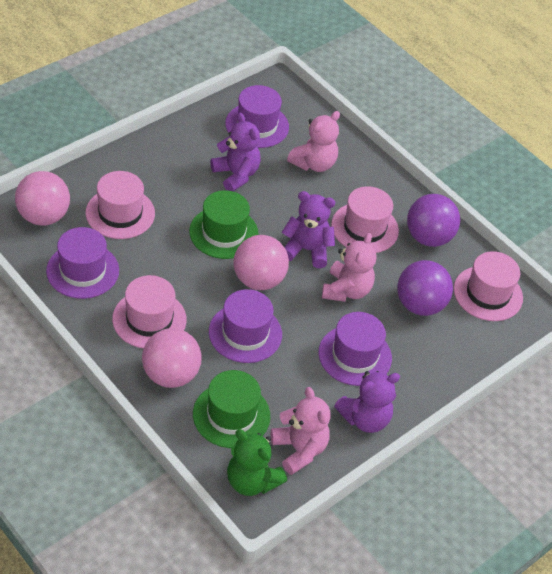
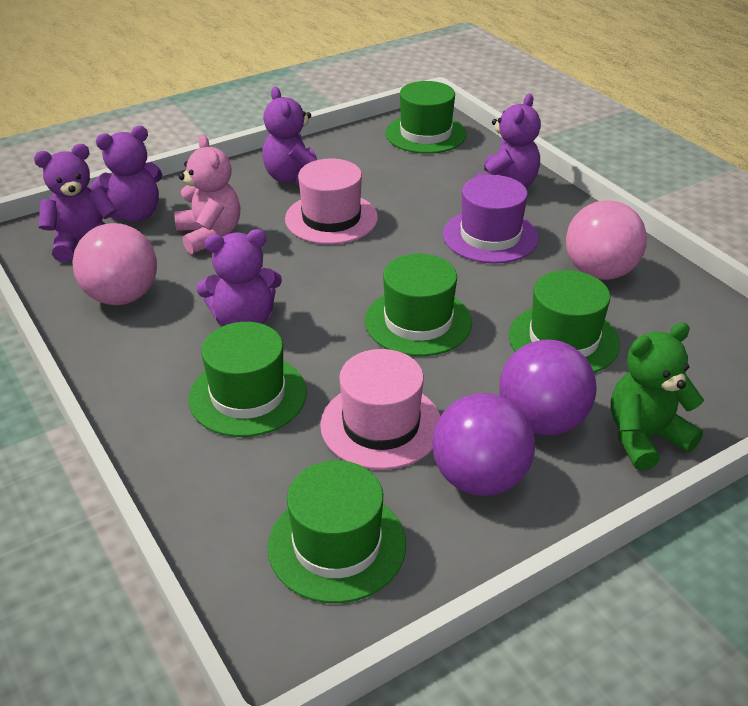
green hat: [189,190,259,259] [193,370,270,448] = 2 -> [188,322,307,437] [268,460,406,603] [365,254,472,356] [385,81,467,154] [509,270,620,373] = 5
pink ball: [15,171,70,226] [142,328,202,388] [234,235,289,290] = 3 -> [72,223,157,305] [566,200,647,280] = 2
pink hat: [85,171,155,239] [112,275,187,349] [331,186,399,253] [454,251,523,321] = 4 -> [285,158,378,244] [320,349,441,470] = 2
pink teddy bear: [271,387,330,475] [287,111,340,172] [322,233,376,302] = 3 -> [174,135,240,254] = 1
purple hat: [46,227,119,299] [209,289,282,363] [225,85,289,148] [318,312,392,386] = 4 -> [443,175,539,264] = 1
purple teddy bear: [211,113,261,191] [282,191,335,268] [334,371,400,433] = 3 -> [34,144,117,262] [90,126,162,222] [196,229,282,326] [262,87,317,187] [476,94,541,188] = 5

